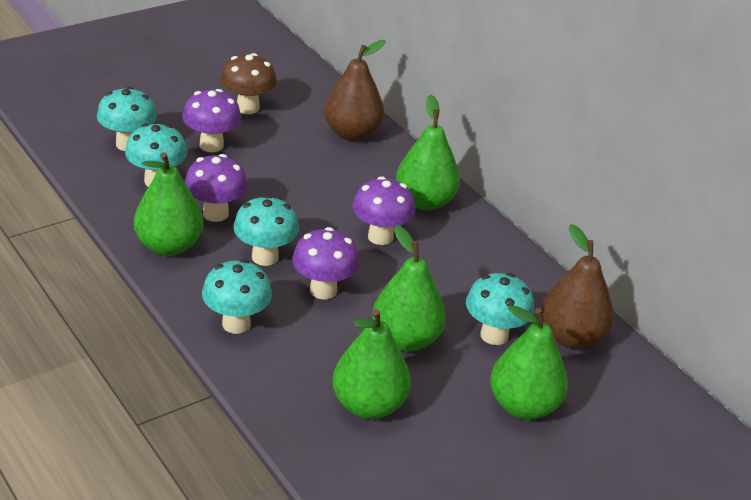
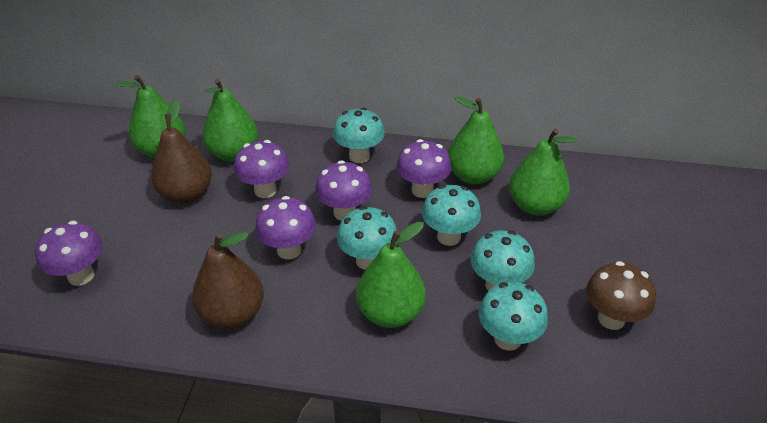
purple mushroom: [182,89,241,152] [185,154,248,222] [292,227,359,299] [352,176,415,245] = 4 -> [35,220,103,286] [234,140,289,198] [255,196,316,260] [315,160,372,221] [397,139,451,198] = 5

